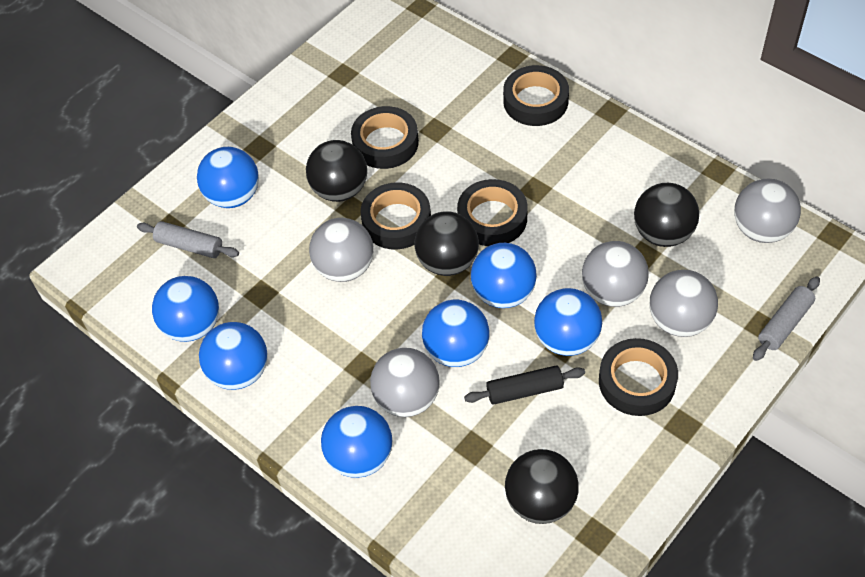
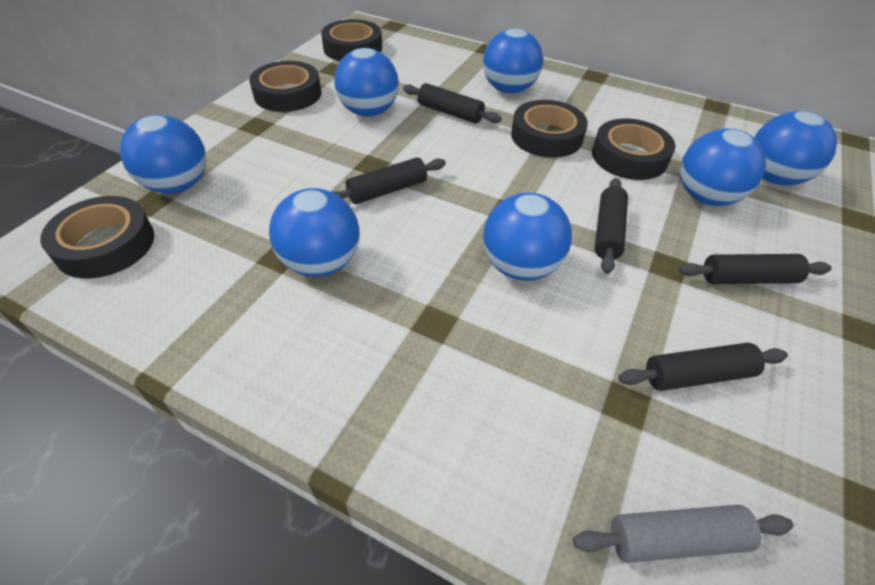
black ball: [306,140,367,202] [414,211,479,276] [505,449,579,524] [634,183,699,247] = 4 -> none = 0
black rolling pin: [464,365,585,405] = 1 -> [332,157,446,204] [403,83,502,123] [595,178,628,274] [618,343,788,391] [679,254,832,284] = 5
grey ball: [309,218,374,282] [370,348,440,417] [582,241,649,307] [649,270,718,337] [734,179,801,243] = 5 -> none = 0
grey rolling pin: [137,221,239,258] [753,276,820,361] = 2 -> [573,505,793,563] = 1

